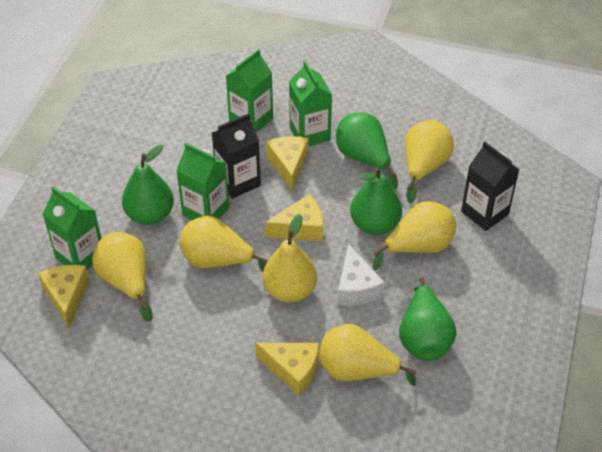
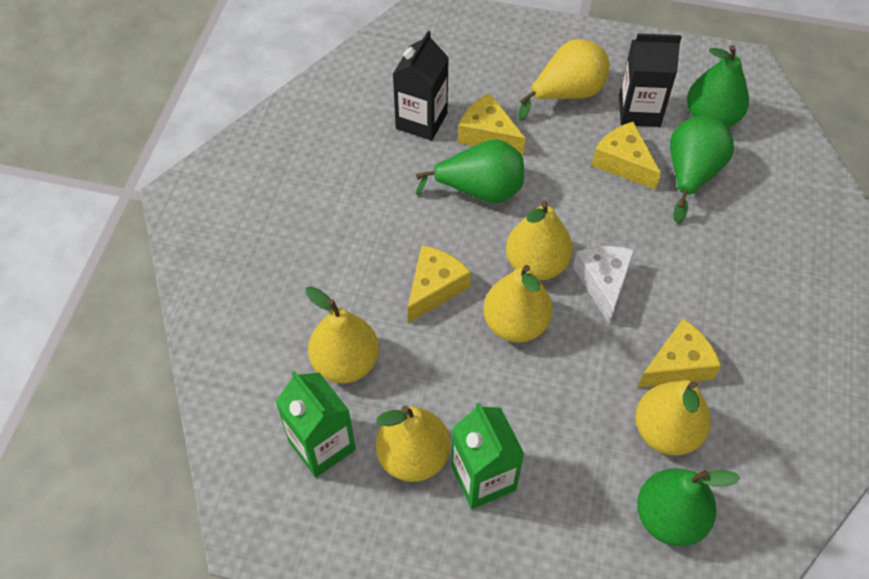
green carton: [43,187,101,269] [176,143,230,220] [226,49,273,133] [289,61,332,146] = 4 -> [275,370,356,477] [451,402,524,509] = 2

